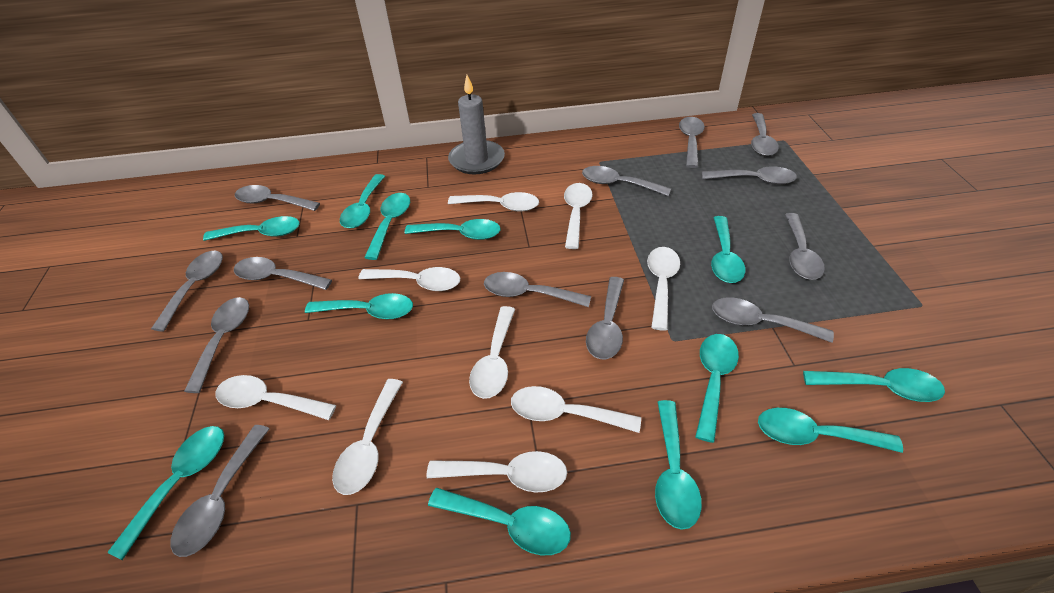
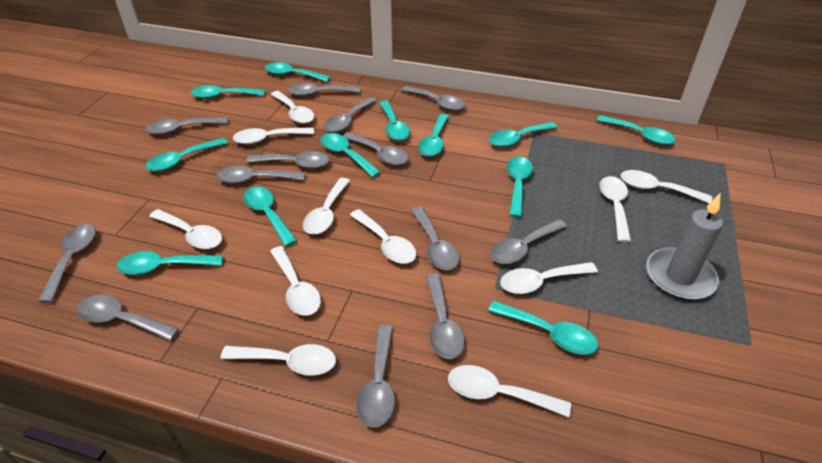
white spoon: [215,375,336,420] [332,379,403,495] [359,267,460,291] [426,451,567,492] [448,192,539,211] [469,306,515,399] [511,386,641,433] [564,183,593,249] [647,247,680,331] = 9 -> [149,209,222,249] [220,344,336,376] [233,127,314,144] [270,246,321,316] [271,91,315,124] [303,178,350,235] [350,209,416,264] [448,365,571,417] [500,262,598,294] [600,176,632,243] [621,170,712,203] = 11

